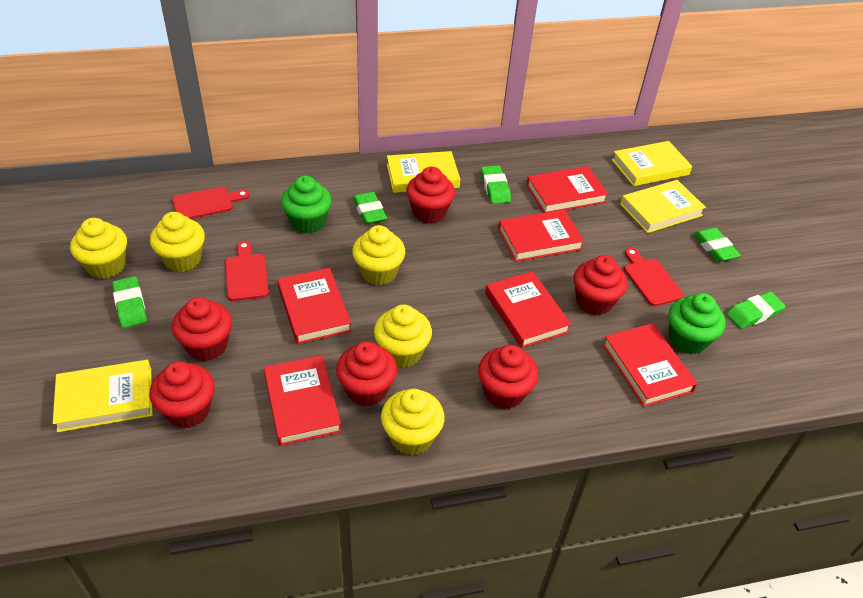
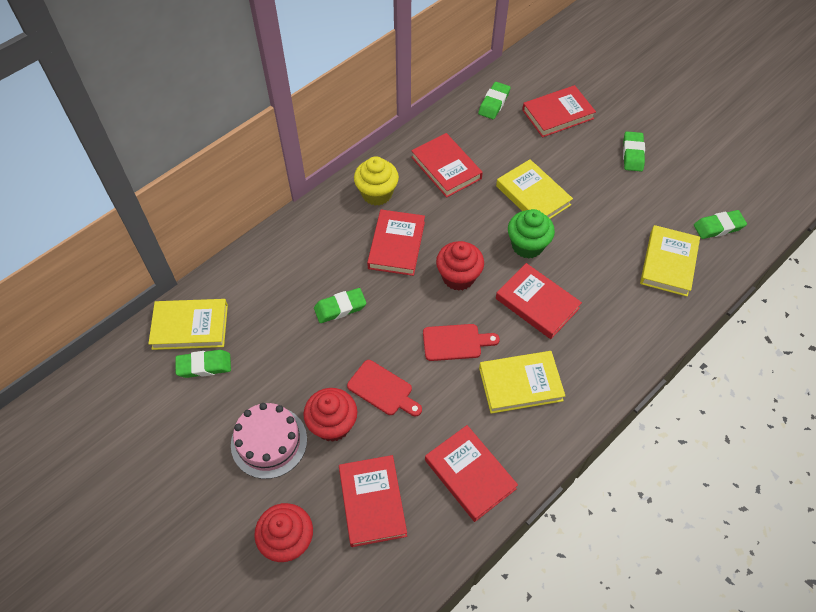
green cupcake: [281,176,332,234] [669,293,726,354] = 2 -> [508,209,555,259] = 1
pink cake: none = 0 -> [231,403,307,479] = 1
red cupcake: [149,361,215,428] [172,297,232,361] [336,341,397,407] [406,167,455,224] [478,345,538,409] [574,255,628,315] = 6 -> [254,503,313,562] [303,388,357,442] [436,241,484,291] = 3
red cutting board: [172,187,250,219] [225,241,269,301] [624,248,684,306] = 3 -> [347,360,422,416] [423,324,500,361] = 2
yellow cupcake: [70,218,127,279] [150,212,205,272] [352,225,405,285] [374,304,432,368] [381,389,445,455] = 5 -> [354,156,399,206] = 1

